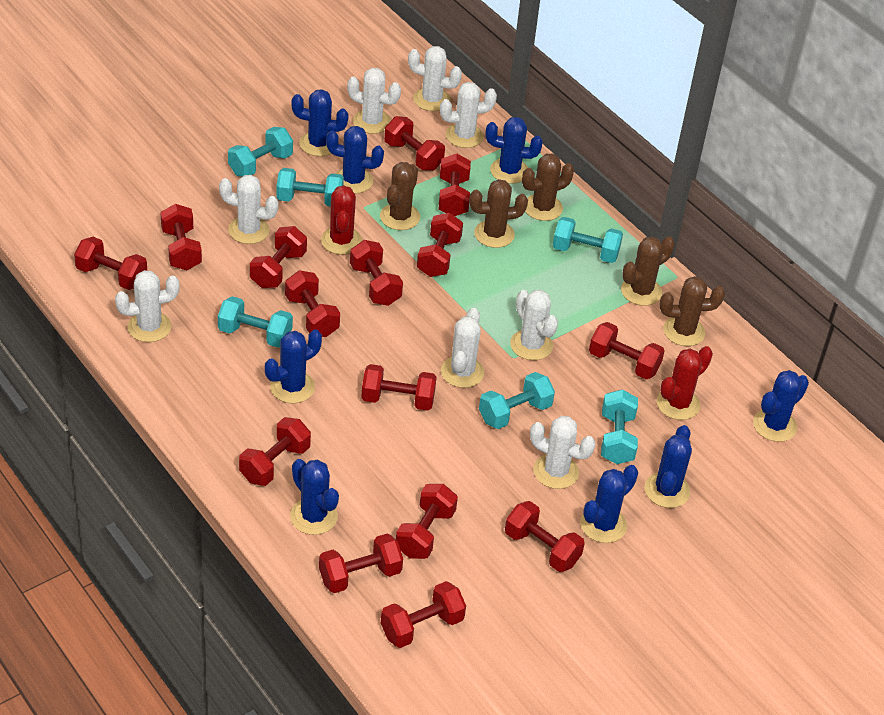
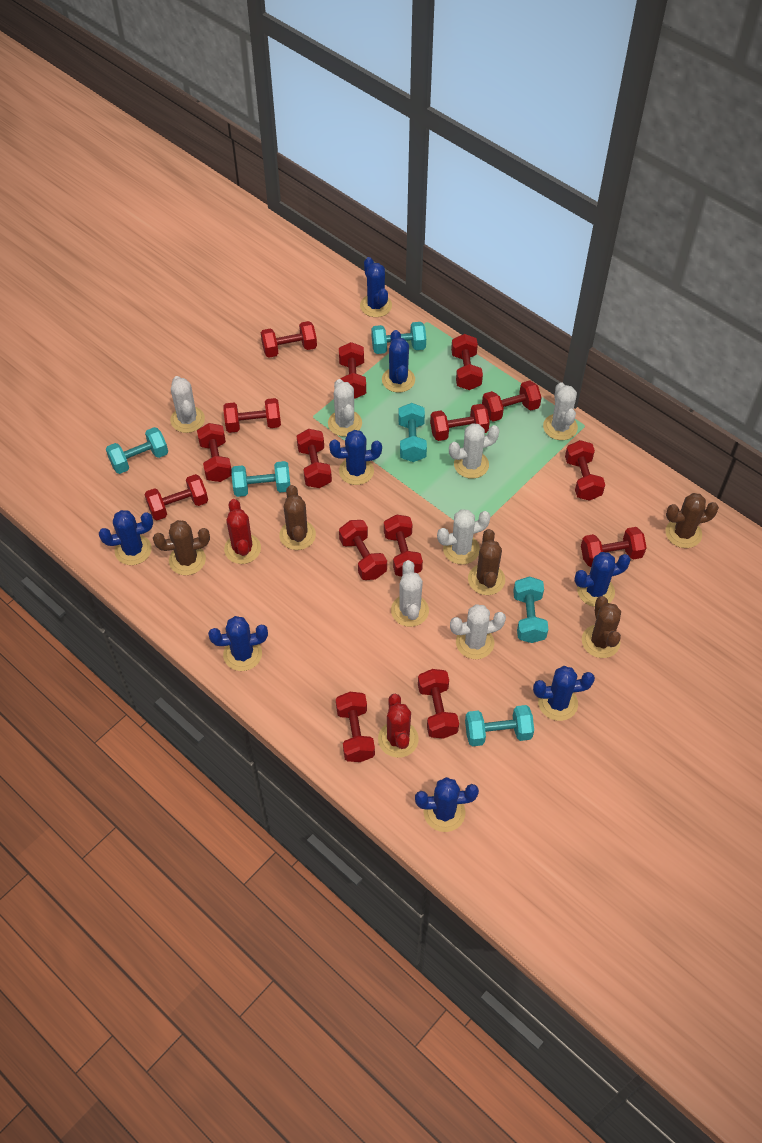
white cactus: [115,270,180,342] [219,175,279,244] [347,68,401,134] [408,46,462,111] [440,82,497,148] [441,308,484,388] [510,290,558,360] [530,416,596,489] = 8 -> [170,376,205,433] [328,379,362,437] [391,560,429,627] [437,509,491,564] [449,423,500,479] [450,604,506,659] [543,382,578,440] = 7

